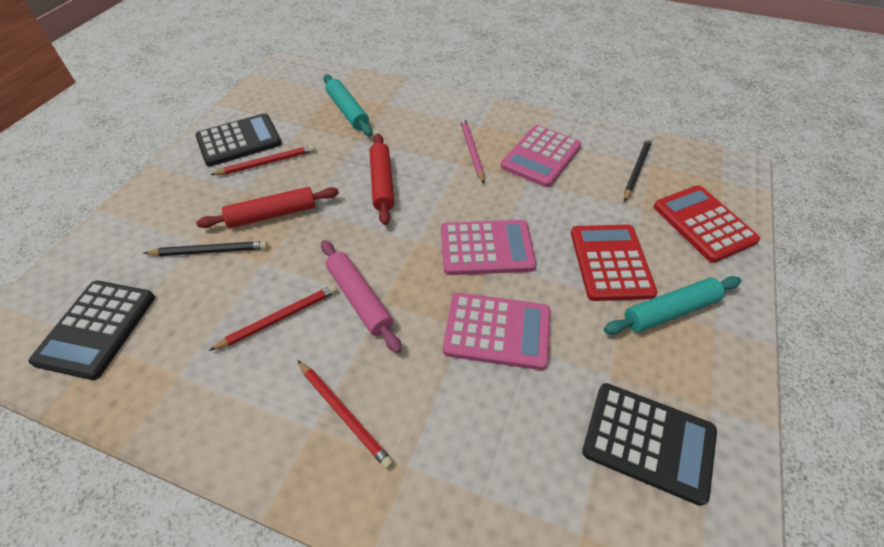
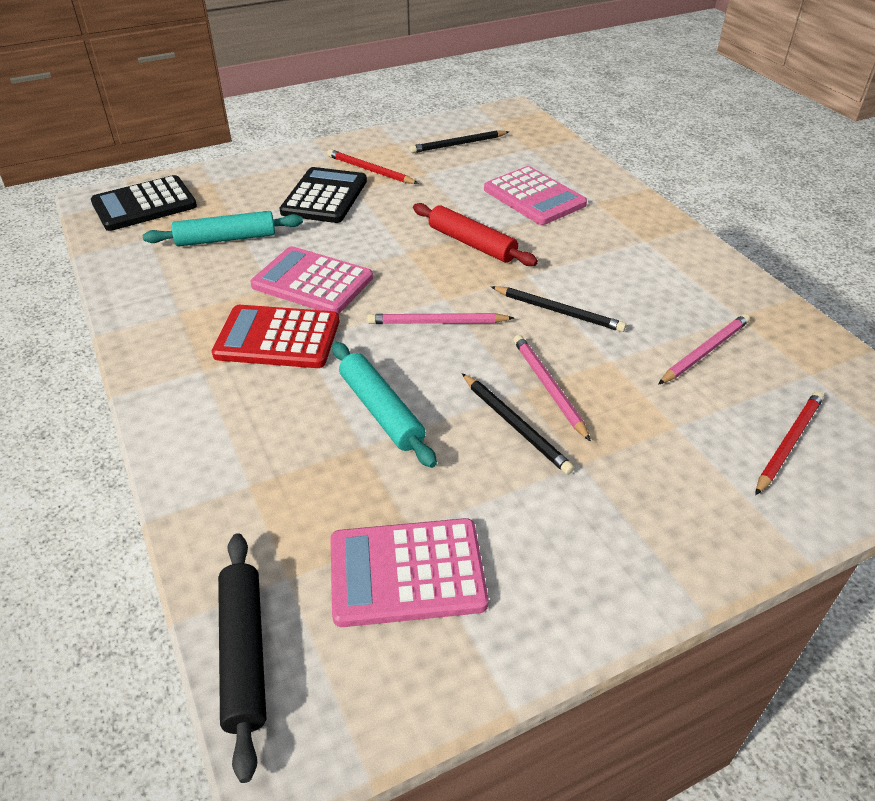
black calculator: [28,280,155,380] [195,113,282,167] [582,383,717,506] = 3 -> [91,175,197,231] [280,167,367,223] = 2
black pencil: [144,241,268,256] [624,137,653,202] = 2 -> [410,130,509,153] [462,373,575,475] [491,286,627,332] = 3
black rolling pin: none = 0 -> [218,533,266,783] = 1
pink pencil: [460,118,485,184] = 1 -> [367,313,514,324] [513,335,591,441] [658,314,750,385] = 3
pink rolling pin: [321,240,402,353] = 1 -> none = 0
red calculator: [571,225,657,301] [653,185,760,263] = 2 -> [212,305,339,368] = 1
red pencil: [209,284,338,351] [211,145,315,175] [298,361,393,469] = 3 -> [327,149,419,184] [755,391,824,495] = 2
red rolling pin: [196,187,339,228] [370,134,394,225] = 2 -> [413,203,538,266] = 1

